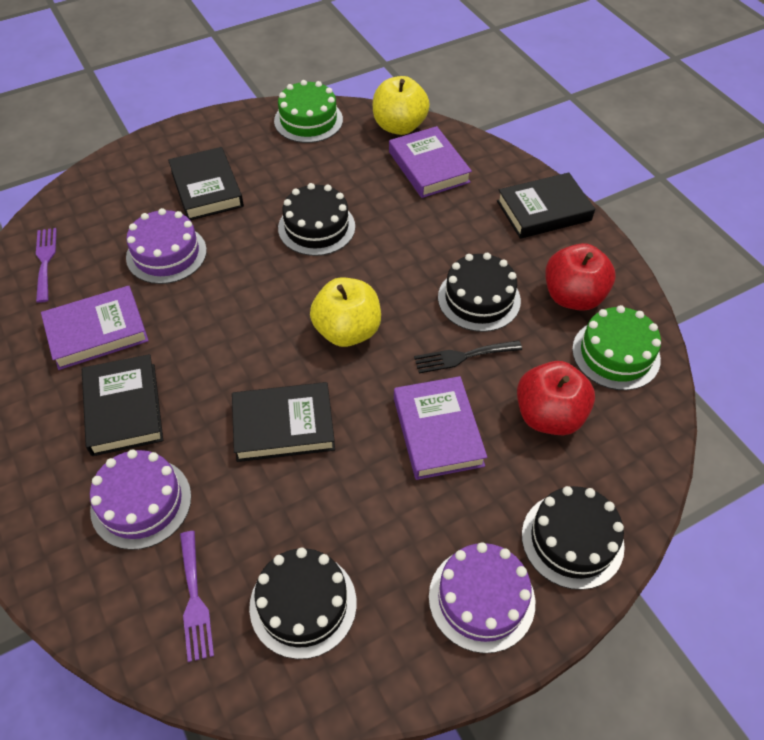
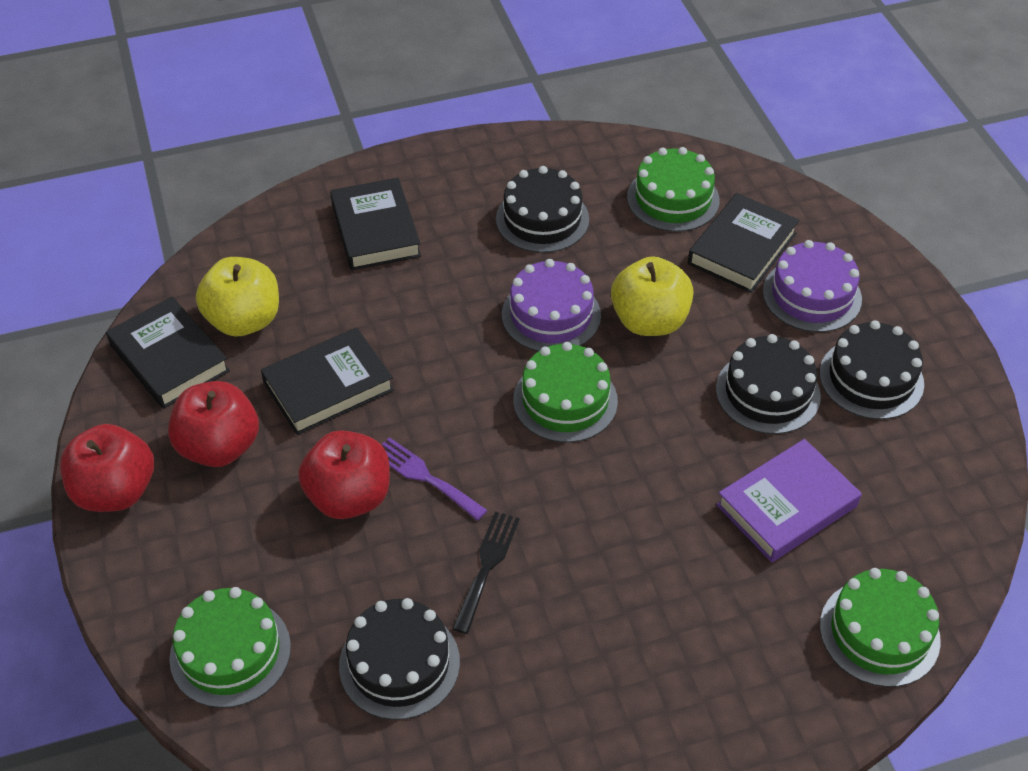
green cake: [274,80,343,143] [572,305,661,390] = 2 -> [169,587,291,708] [513,342,618,443] [627,147,720,232] [820,568,941,687] = 4
purple book: [41,286,149,370] [389,126,472,198] [394,376,487,480] = 3 -> [716,439,862,562] = 1
purple cake: [90,449,191,550] [126,208,207,284] [429,542,535,653] = 3 -> [502,259,601,351] [763,240,862,332] = 2
purple fork: [36,228,57,303] [180,531,214,662] = 2 -> [382,437,488,521] = 1
red apple: [517,361,595,435] [545,243,615,311] = 2 -> [60,424,154,512] [168,381,259,467] [298,430,390,519] = 3

